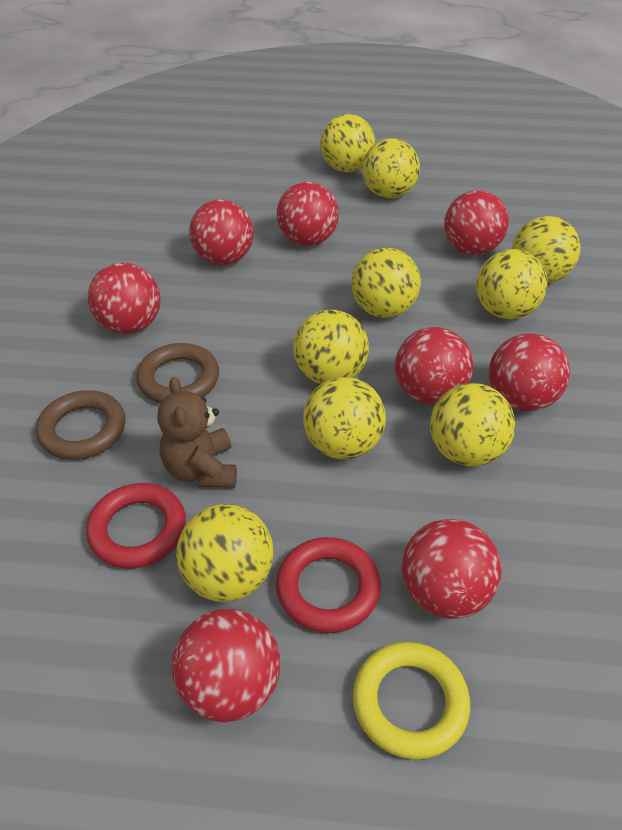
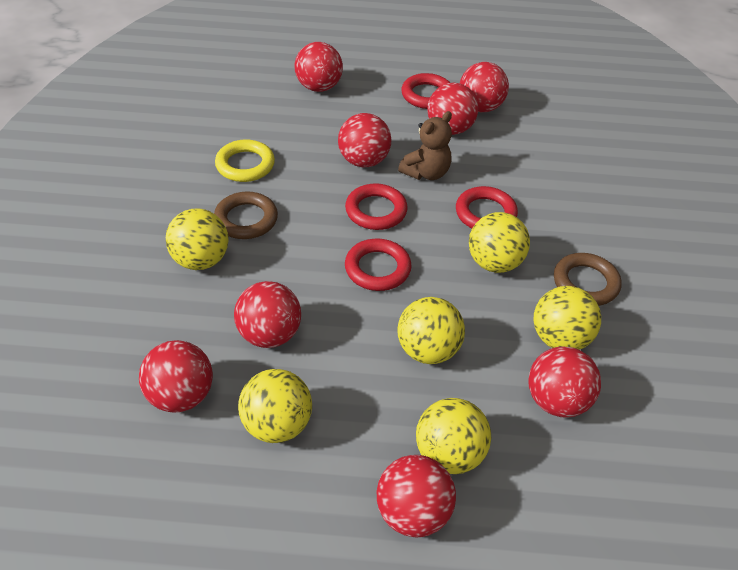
red ring: [86,483,186,569] [276,537,381,633] = 2 -> [345,183,408,230] [345,239,412,291] [401,73,450,109] [456,186,518,228] = 4
yellow ball: [176,504,274,602] [293,310,369,384] [303,377,386,459] [320,114,375,172] [351,248,421,318] [362,138,420,198] [430,383,515,466] [476,249,547,319] [512,216,581,283] = 9 -> [166,209,229,270] [238,369,312,443] [397,297,465,364] [416,398,491,474] [469,212,530,273] [533,286,601,350] = 6

